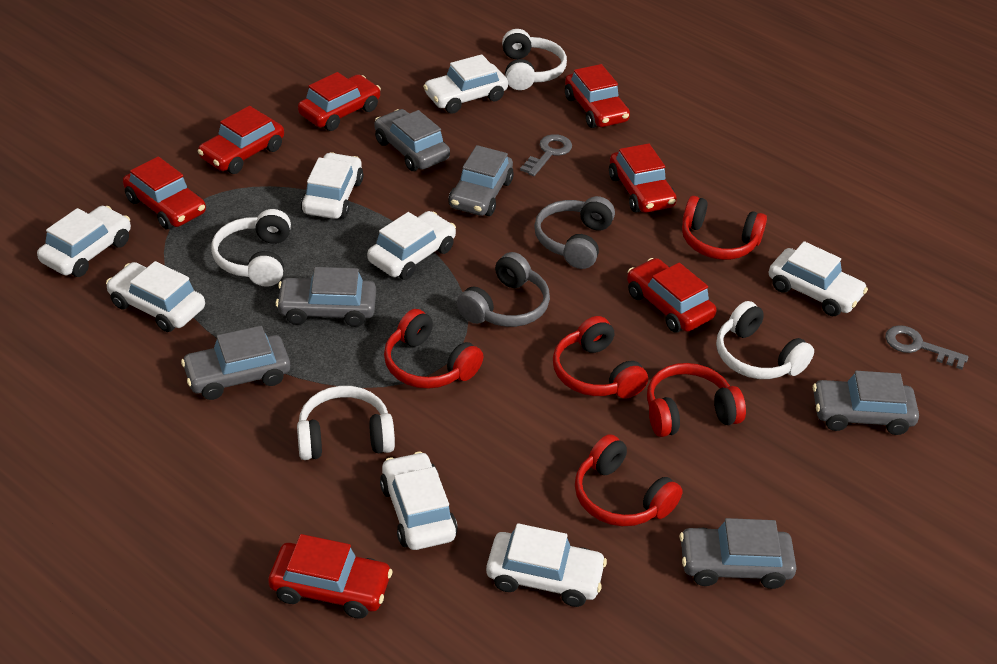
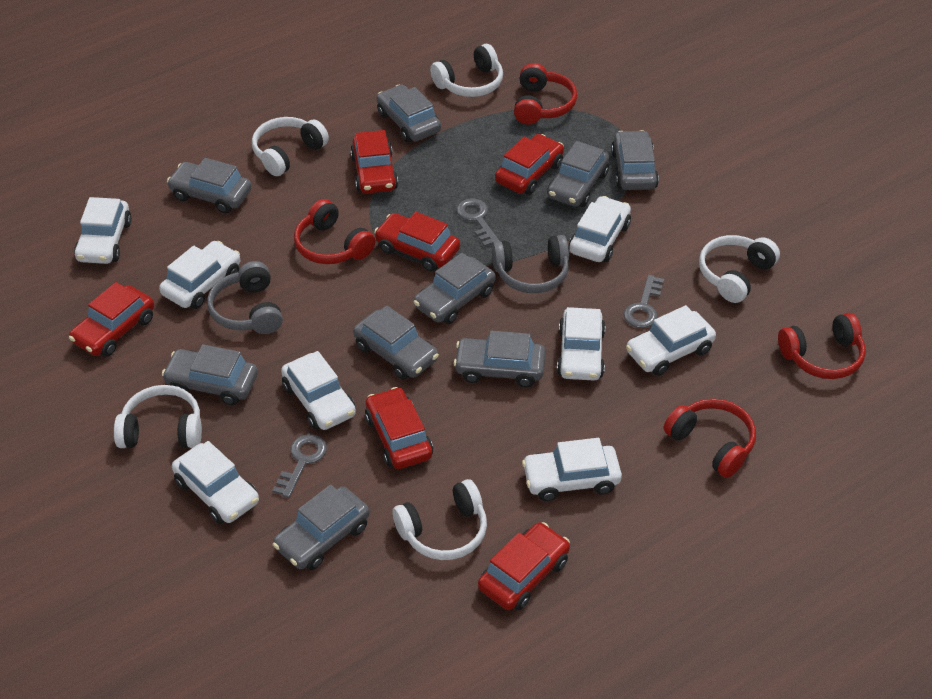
grey car: [181,326,290,400] [276,267,376,327] [374,109,450,171] [449,145,514,216] [679,518,797,589] [813,371,919,435] = 6 -> [162,344,258,405] [167,158,252,213] [273,485,370,570] [353,306,439,380] [377,85,441,143] [414,253,496,324] [453,331,546,388] [547,141,609,207] [611,130,659,190] = 9
grey key: [520,134,572,176] [885,325,968,370] = 2 -> [272,434,327,498] [457,198,500,247] [624,275,664,328] = 3
red car: [123,157,206,229] [198,106,284,174] [268,534,393,619] [298,72,381,131] [565,64,630,128] [609,143,677,213] [627,258,717,333] = 7 -> [69,282,154,357] [350,130,398,194] [365,387,433,469] [374,212,460,272] [478,522,570,610] [495,134,564,195] = 6
red headphones: [384,309,483,389] [553,316,648,398] [575,434,683,526] [647,363,746,437] [682,196,767,260] = 5 -> [294,199,375,264] [514,63,577,125] [664,399,756,478] [778,313,866,379] = 4
white headphones: [211,209,291,287] [297,386,395,460] [502,29,567,90] [716,301,814,379] = 4 -> [114,385,202,448] [252,117,329,176] [392,479,487,560] [430,44,503,97] [699,235,780,303] = 5

